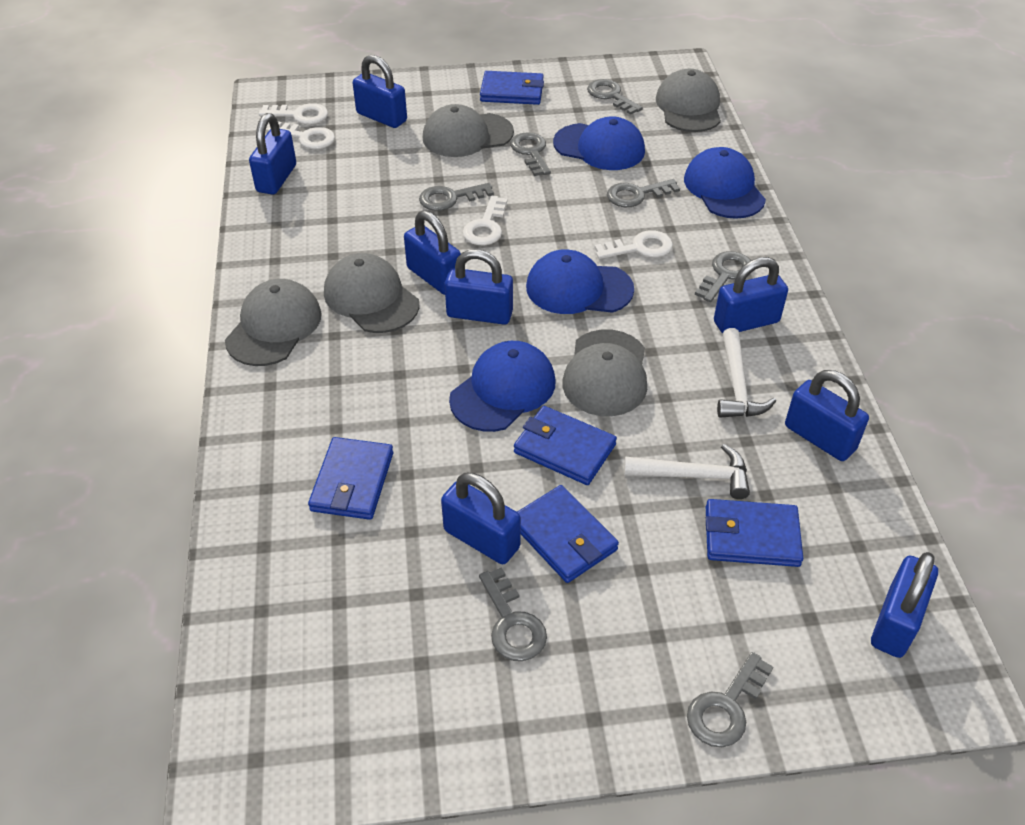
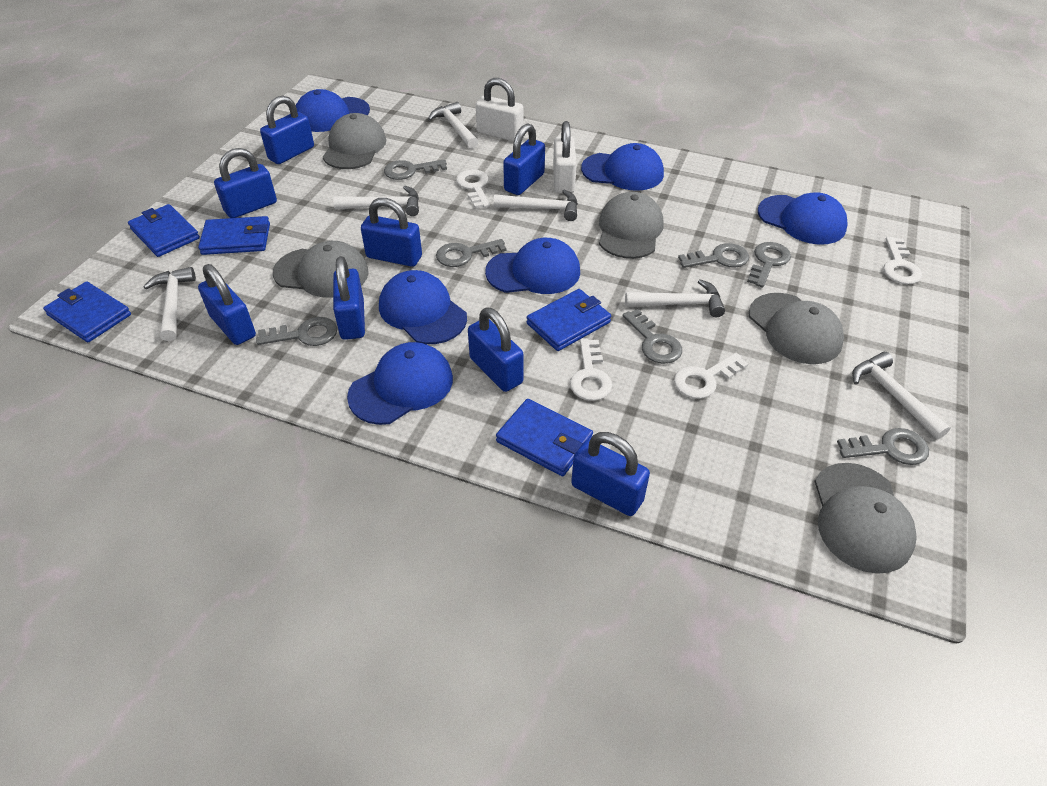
blue cap: [449,341,555,432] [526,250,634,314] [553,116,645,170] [684,147,766,219] = 4 -> [296,89,370,132] [347,342,453,425] [379,270,467,344] [485,238,580,294] [581,143,664,191] [758,192,848,244] = 6
white hammer: [624,444,750,499] [717,328,776,417] = 2 -> [144,267,196,341] [334,186,419,216] [428,102,478,149] [493,190,578,221] [625,279,725,317] [852,352,951,439] = 6
white padlock: none = 0 -> [476,78,524,141] [553,121,577,193] = 2

